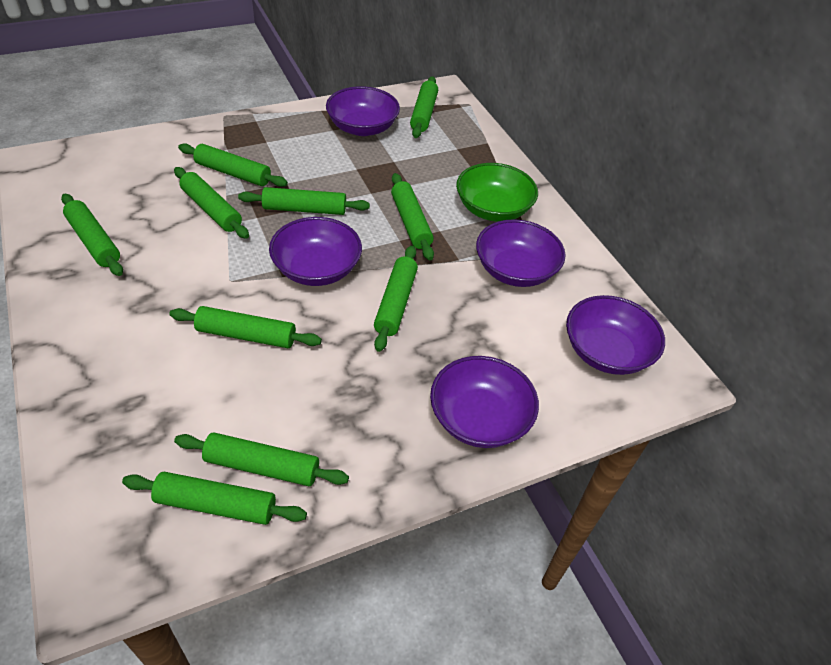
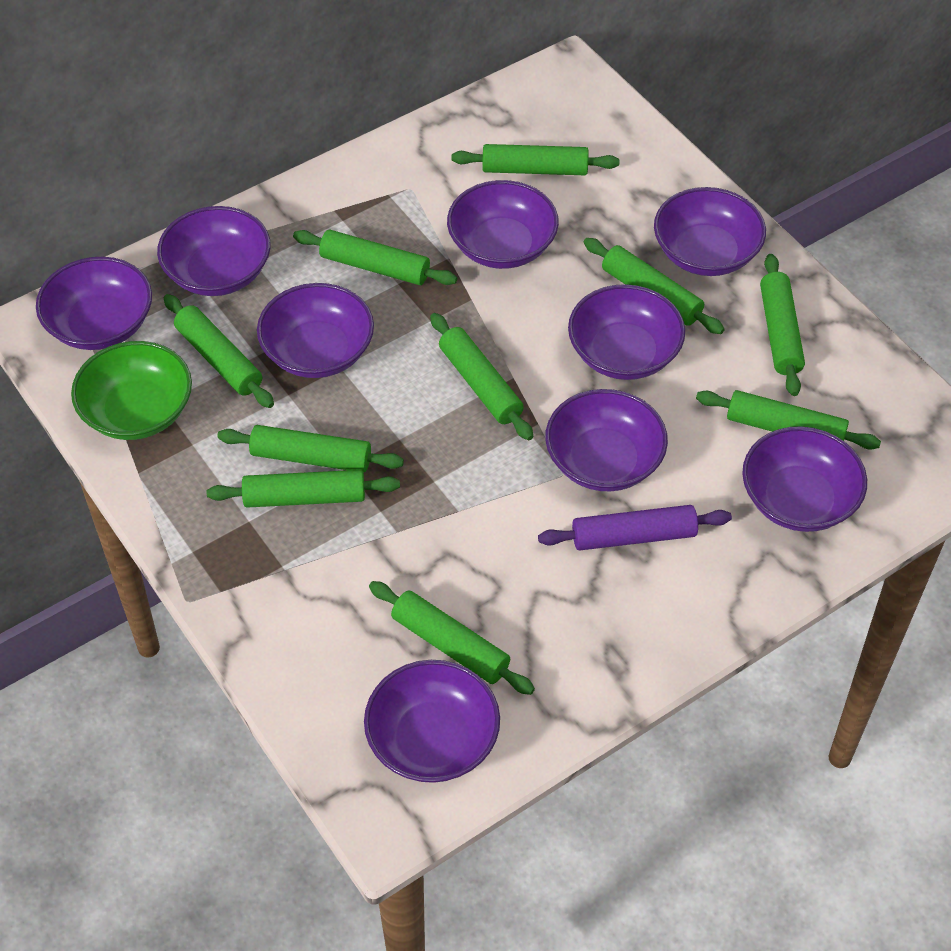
purple bowl: [269,217,362,286] [326,86,400,136] [430,356,539,448] [476,219,566,287] [566,295,665,375] = 5 -> [36,256,152,350] [157,206,271,296] [257,283,374,378] [364,660,500,783] [447,180,559,269] [545,389,668,491] [568,284,685,380] [654,187,766,276] [742,426,867,532] = 9
purple rolling pin: none = 0 -> [538,505,732,551] = 1

